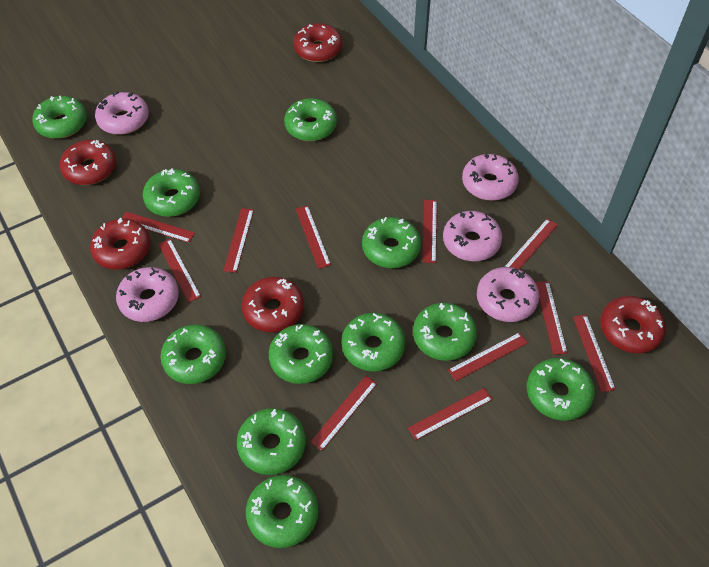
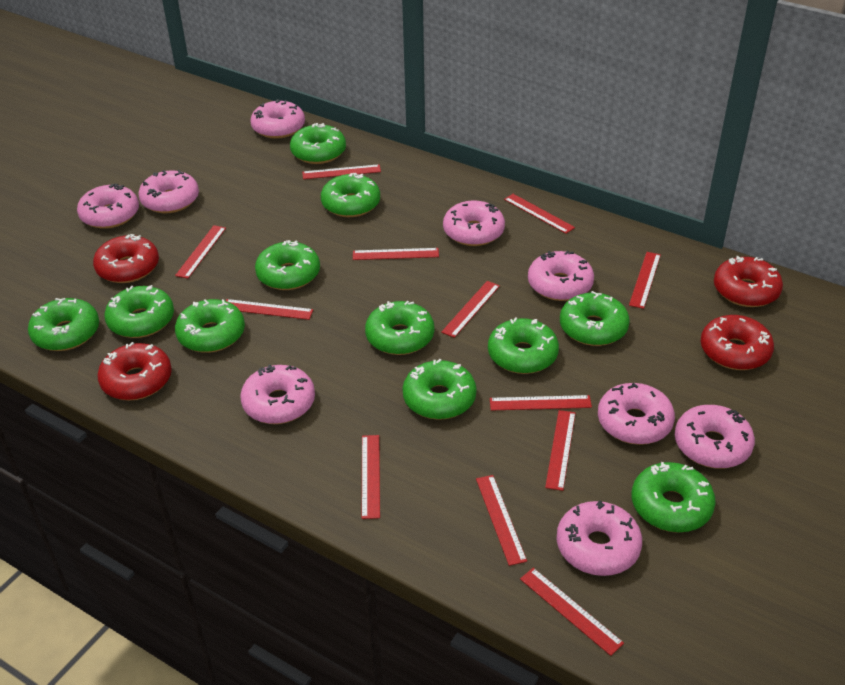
pink donut: [95,92,149,135] [116,267,179,322] [443,211,502,261] [462,153,519,201] [477,267,539,322] = 5 -> [77,183,139,229] [138,170,199,213] [240,364,315,424] [250,99,305,139] [443,200,505,246] [528,251,594,301] [556,500,642,576] [598,383,675,445] [675,405,755,469] = 9
red donut: [60,140,116,185] [90,218,151,269] [242,277,304,332] [293,23,342,62] [600,296,666,353] = 5 -> [93,234,159,283] [97,342,172,400] [701,315,774,370] [714,256,783,307] = 4
red ruler: [122,212,195,243] [158,239,201,302] [223,208,254,273] [296,206,331,269] [310,376,377,451] [408,388,493,440] [422,200,437,263] [448,332,528,381] [504,218,558,269] [535,281,568,355] [573,315,616,392] = 11 -> [175,225,226,279] [226,299,313,320] [302,164,381,179] [353,248,439,260] [362,435,380,519] [441,281,500,338] [476,475,527,566] [490,395,592,411] [504,194,575,234] [520,568,624,656] [545,410,576,491] [629,252,661,309] = 12

